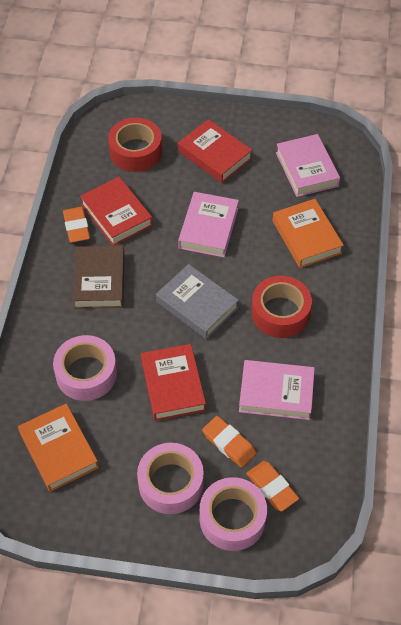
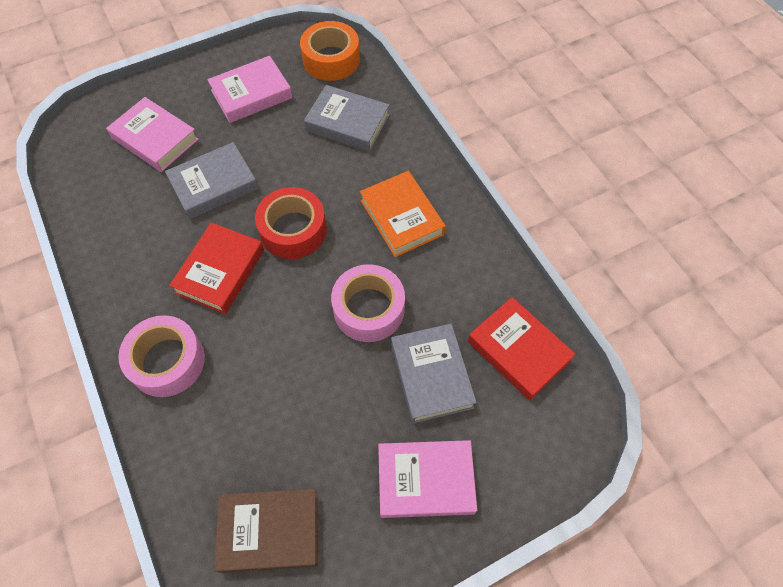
grey book: [156,264,239,339] = 1 -> [165,142,258,219] [304,85,389,152] [391,324,477,424] = 3
orange book: [18,403,99,492] [273,199,344,268] = 2 -> [360,171,446,257] = 1
orange eraser: [63,207,90,243] [202,416,257,468] [246,461,299,511] = 3 -> none = 0
orange tape: none = 0 -> [300,21,360,81] = 1
pink tape: [53,335,117,401] [137,443,204,514] [200,477,267,551] = 3 -> [118,315,205,397] [331,264,405,342] = 2
red book: [80,177,153,246] [141,344,206,421] [178,119,252,183] = 3 -> [169,222,264,314] [468,297,575,401] = 2
red tape: [108,118,162,172] [251,276,312,338] = 2 -> [255,187,327,259] = 1

